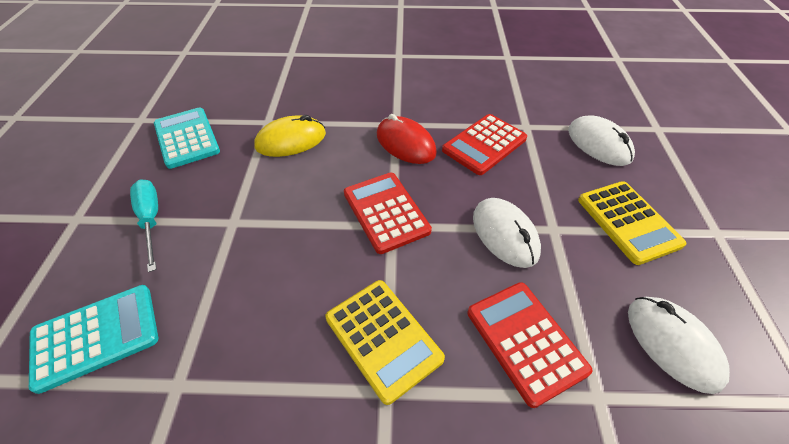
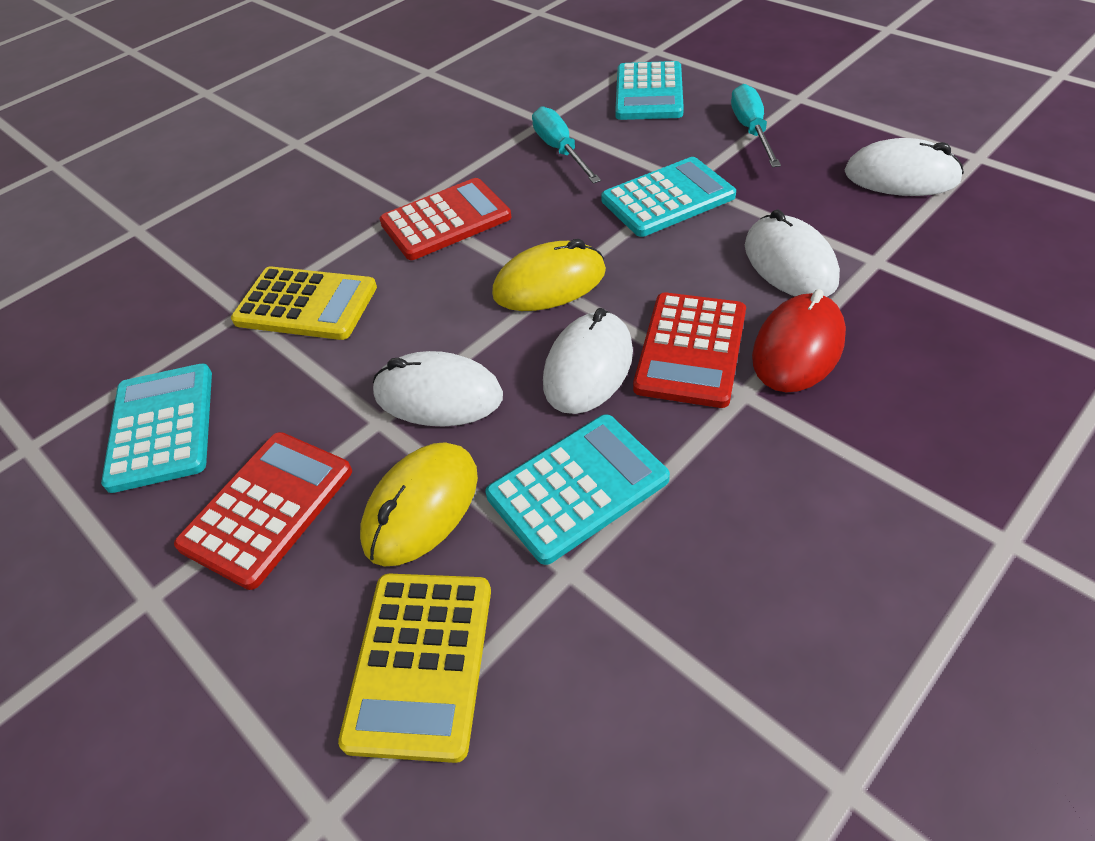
turquoise calculator: [29,285,158,394] [154,107,220,169] = 2 -> [101,364,212,493] [486,414,670,565] [601,157,736,237] [615,61,684,120] = 4
turquoise screwdriver: [130,179,158,272] = 1 -> [532,106,601,184] [731,84,781,167] = 2
white mouse: [473,198,541,268] [568,115,635,166] [628,297,730,394] = 3 -> [373,351,503,427] [543,308,633,414] [745,210,840,297] [845,138,964,196] = 4
yellow mouse: [254,115,326,157] = 1 -> [360,442,478,566] [492,239,606,311] = 2

